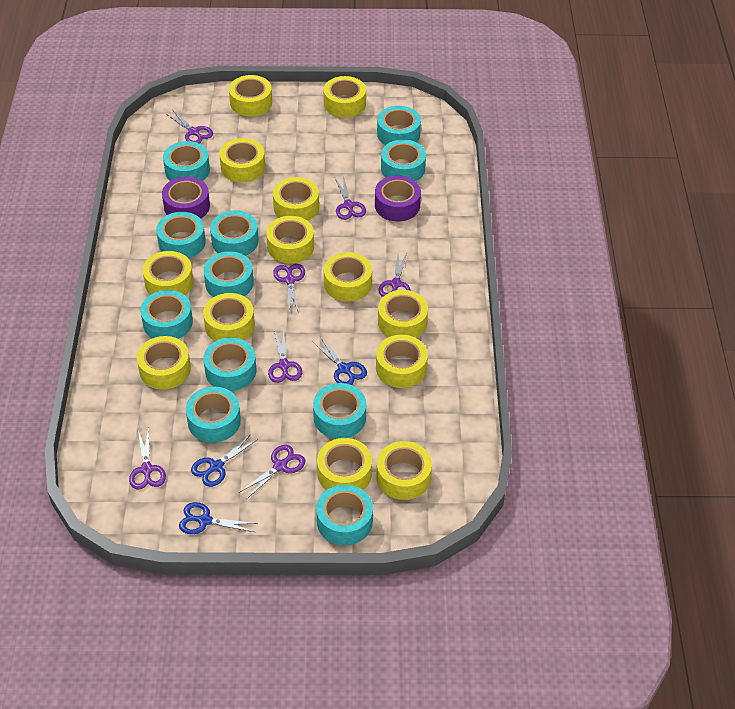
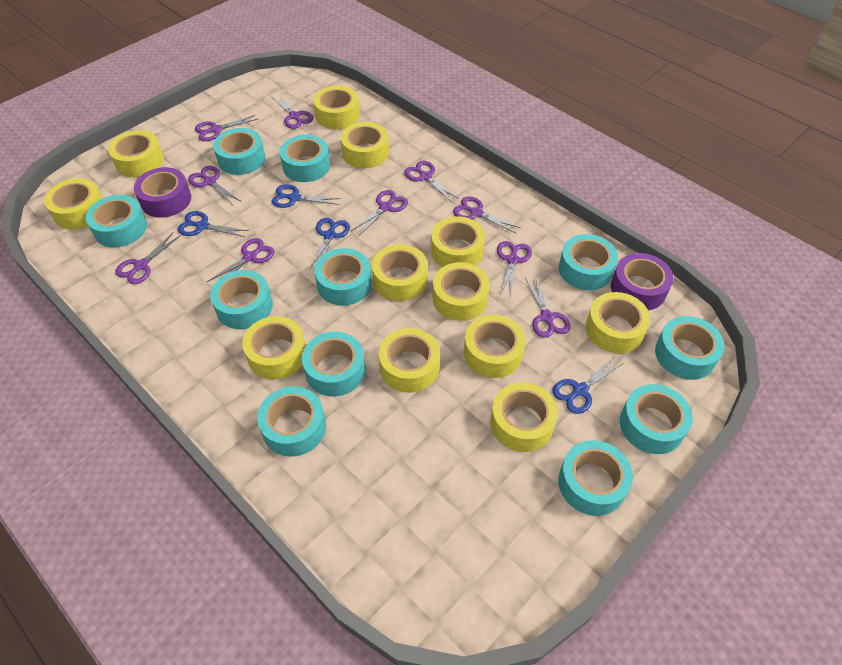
blue scissors: [179,502,258,534] [191,434,258,487] [312,338,367,385] = 3 -> [178,211,249,237] [272,184,341,208] [309,218,350,269] [552,356,624,414] = 4
purple scissors: [129,428,166,490] [166,109,213,144] [239,445,305,499] [268,330,302,383] [273,264,305,313] [335,176,366,220] [378,253,411,297] = 7 -> [115,233,180,284] [188,166,240,204] [195,115,258,141] [207,238,275,282] [271,94,313,129] [351,190,408,235] [404,161,459,201] [453,196,521,233] [497,241,532,297] [525,275,570,338] = 10
yellow tape: [137,336,191,390] [142,251,193,295] [203,293,255,341] [219,138,265,182] [229,75,272,116] [266,216,314,263] [273,177,319,221] [317,438,372,490] [323,76,366,118] [324,252,372,302] [376,335,428,388] [376,441,432,500] [378,290,428,338] = 13 -> [44,178,103,230] [108,130,164,177] [242,316,306,380] [313,86,360,129] [341,122,389,168] [372,244,427,301] [379,328,440,393] [431,216,485,267] [433,262,490,321] [464,315,526,378] [490,382,558,452] [586,292,650,353] = 12

